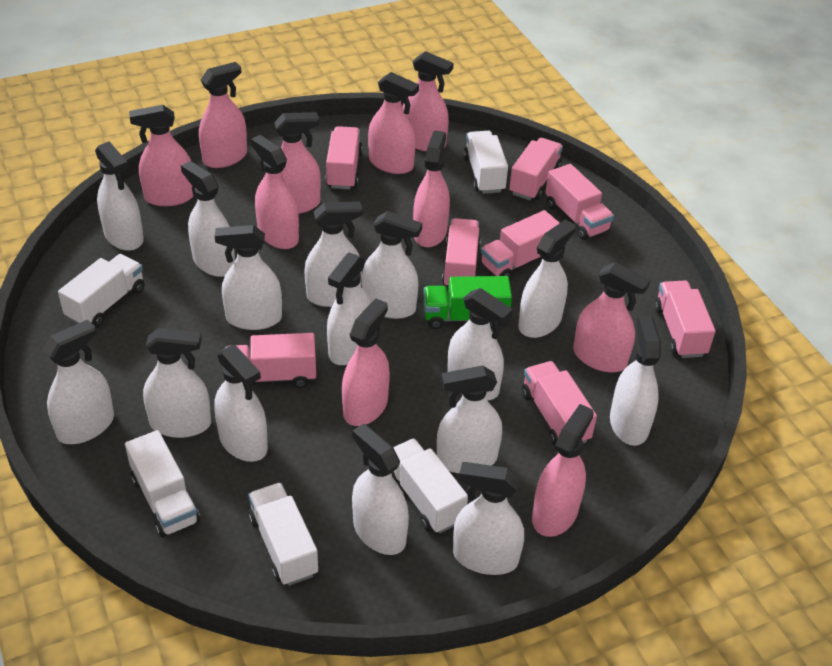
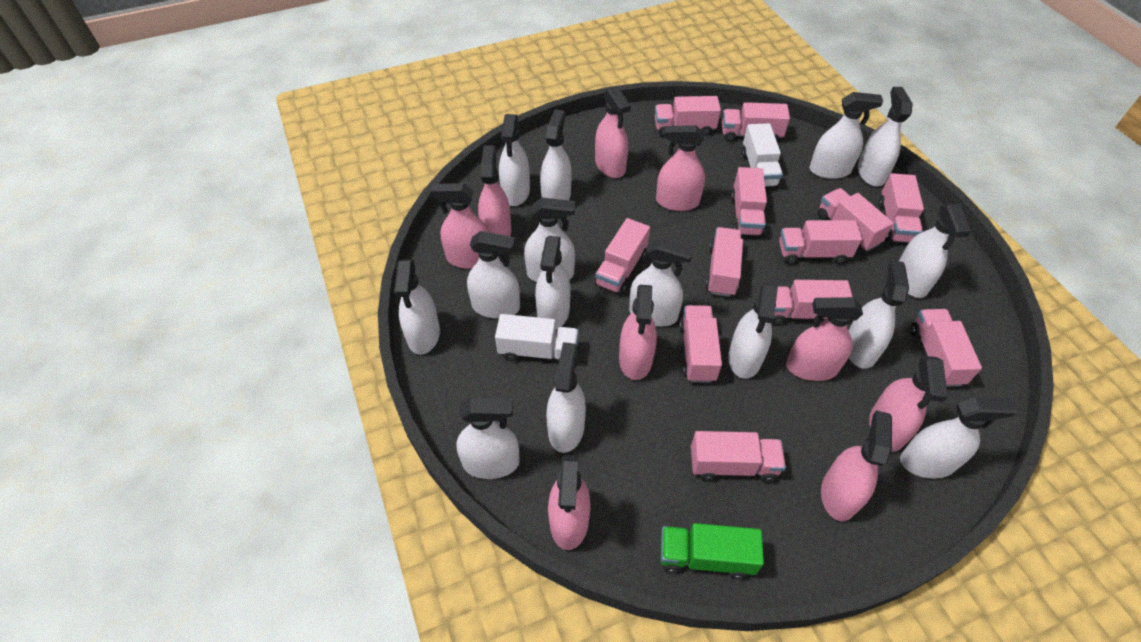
pink spray bottle: [129,105,193,206] [199,62,247,168] [251,135,299,249] [274,112,321,214] [342,298,390,426] [368,72,419,174] [402,51,453,152] [413,130,450,247] [532,404,594,537] [573,262,650,372] = 10 -> [429,183,489,269] [478,145,511,236] [548,455,590,550] [595,87,631,178] [619,285,657,380] [656,125,705,211] [786,297,863,381] [821,410,892,521] [869,356,948,452] = 9
pink truck: [225,333,316,388] [325,126,363,189] [442,218,481,288] [481,210,559,278] [509,138,563,200] [522,361,597,445] [545,164,614,240] [654,281,715,358] = 8 -> [594,218,650,295] [655,96,721,137] [679,305,722,383] [691,431,786,482] [706,227,743,297] [722,102,790,142] [731,167,767,237] [772,280,853,325] [779,220,862,264] [818,188,894,252] [879,173,924,243] [910,309,982,387] = 12
white truck: [58,254,144,327] [125,430,200,537] [248,483,318,586] [391,438,468,533] [463,131,508,194] = 5 -> [495,314,579,364] [742,123,783,187] = 2

